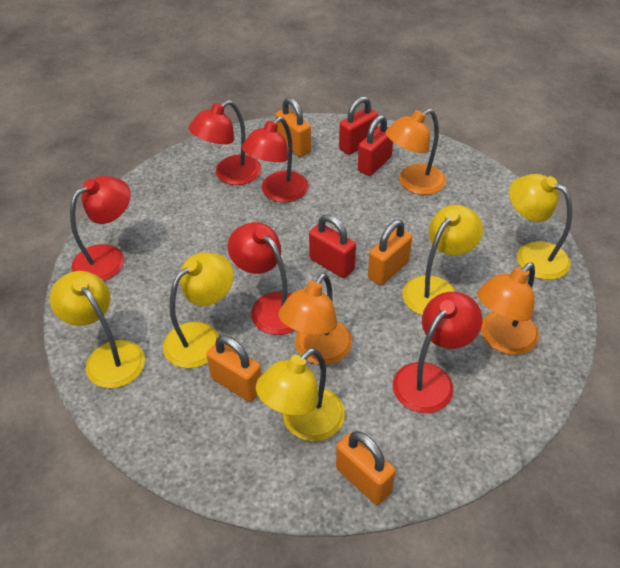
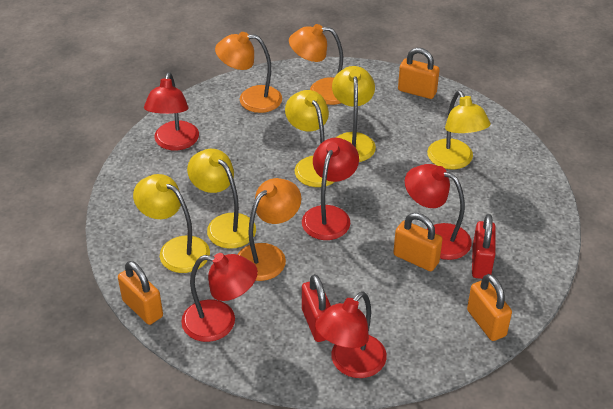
red padlock: [309,215,356,278] [339,96,378,155] [358,115,393,176] = 3 -> [302,274,331,342] [472,214,496,279] = 2

